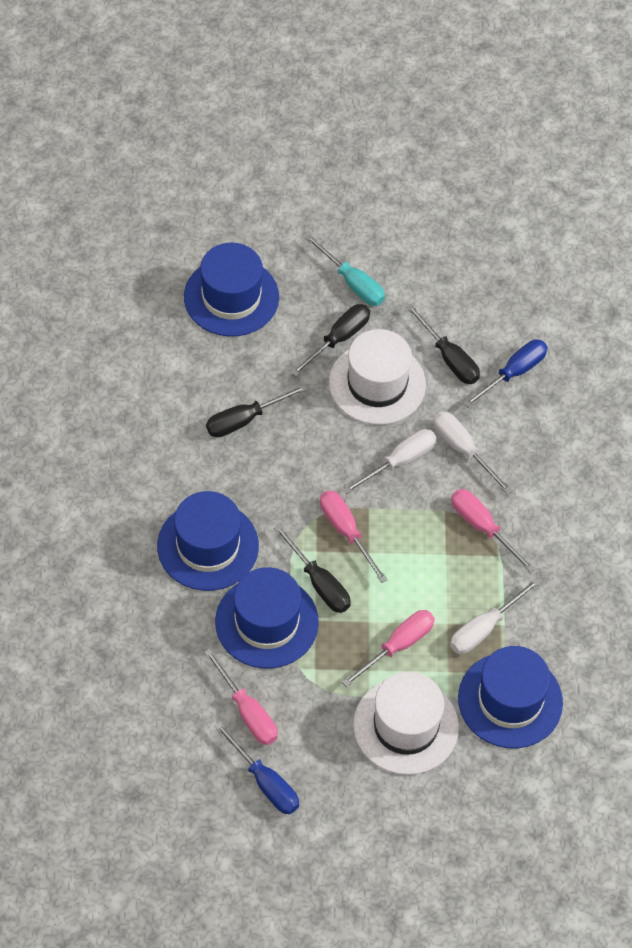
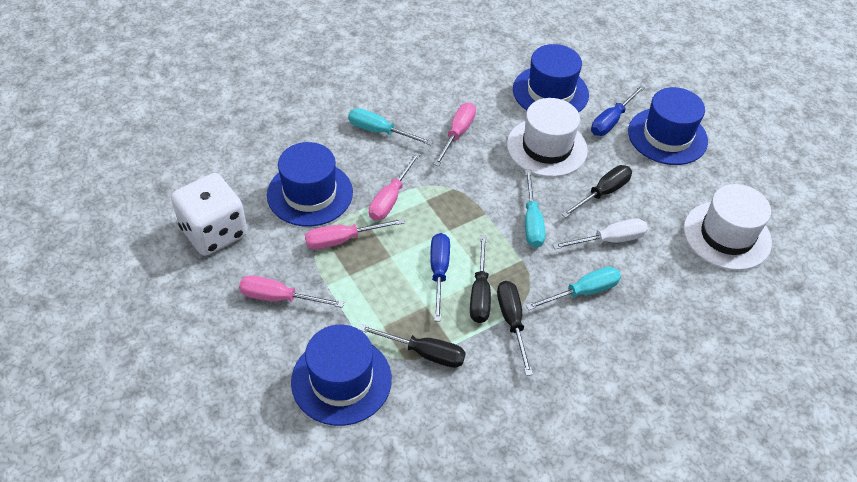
turquoise screwdriver: [305,234,385,306] = 1 -> [348,108,433,145] [525,170,545,248] [526,267,621,310] = 3
white dice: none = 0 -> [171,173,248,256] = 1
white screwdriver: [343,429,437,494] [433,411,512,494] [450,578,540,654] = 3 -> [553,219,648,249] = 1

